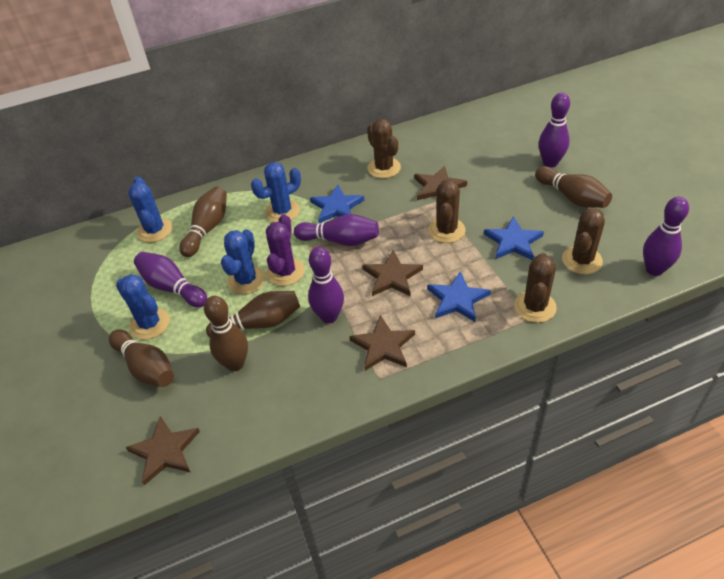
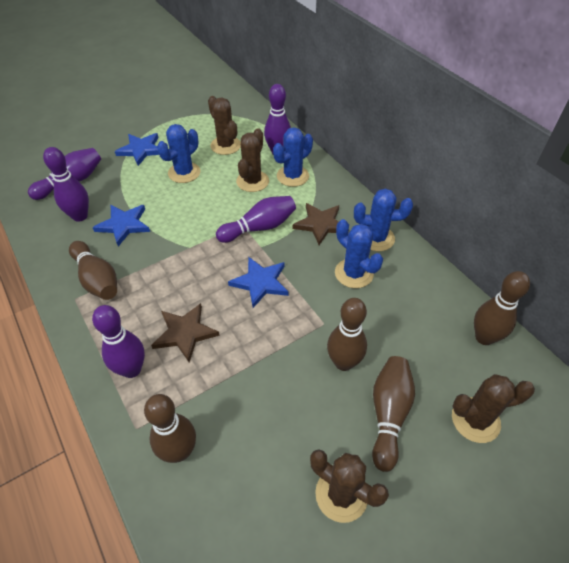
brown star: [126,416,200,486] [349,315,415,371] [362,250,423,296] [414,166,467,200] = 4 -> [151,303,220,363] [293,203,339,245] = 2
purple cactus: [266,214,305,286] = 1 -> none = 0

